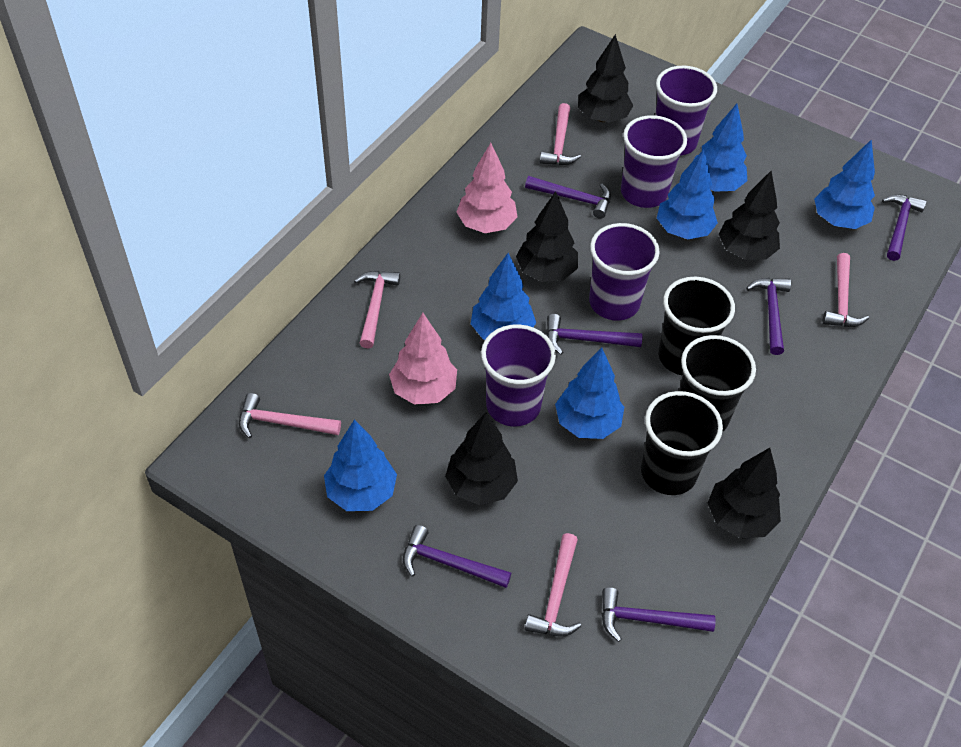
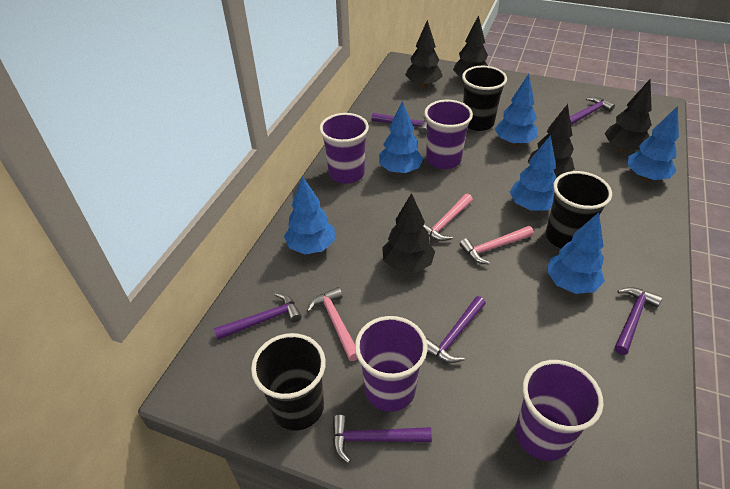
pink hammer: [239,393,341,438] [354,271,400,348] [524,533,581,637] [540,103,581,165] [822,253,869,327] = 5 -> [307,287,358,361] [424,193,473,241] [459,226,534,264] = 3
pink tree: [389,313,457,405] [456,143,517,233] = 2 -> none = 0

